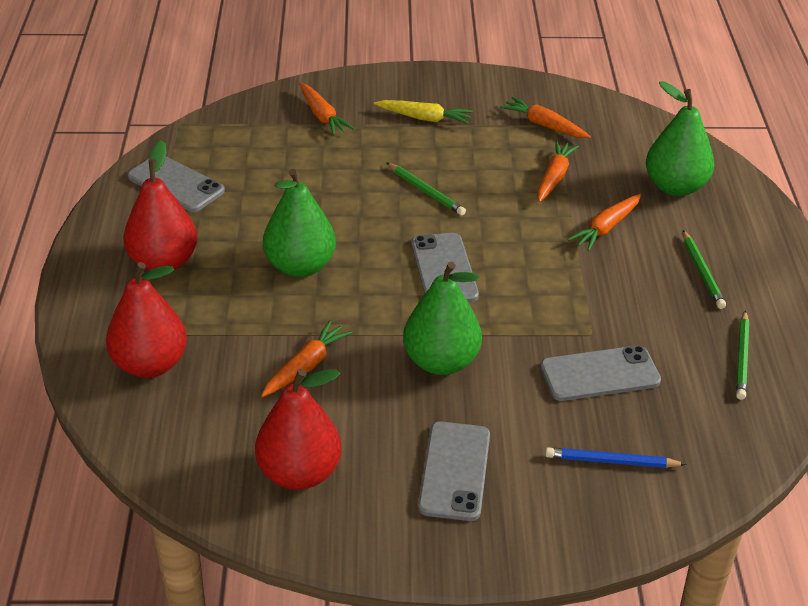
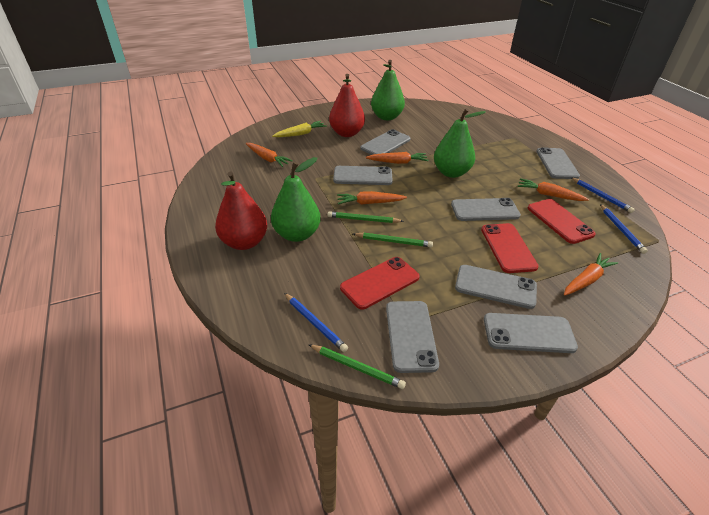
blue pencil: [545,447,687,468] = 1 -> [284,293,348,352] [571,177,635,213] [600,204,648,254] = 3
grey phone: [128,157,225,212] [411,233,479,302] [418,422,490,521] [540,345,661,401] = 4 -> [333,166,393,185] [360,129,411,155] [386,301,439,373] [451,198,521,221] [455,265,537,309] [484,313,578,353] [536,147,580,179] = 7
red pear: [106,262,187,378] [123,140,198,271] [255,369,342,490] = 3 -> [215,171,267,250] [329,74,365,137] = 2
red phone: none = 0 -> [340,257,420,310] [481,223,539,273] [528,199,596,244] = 3

